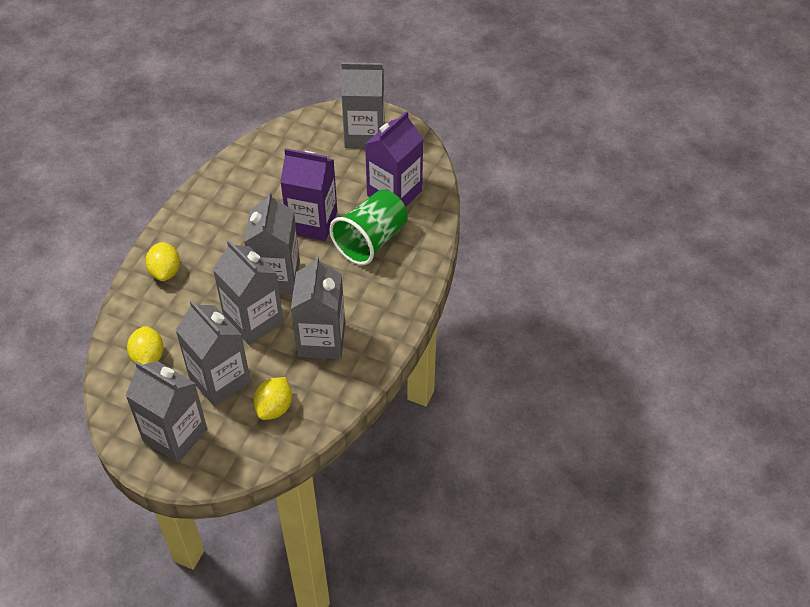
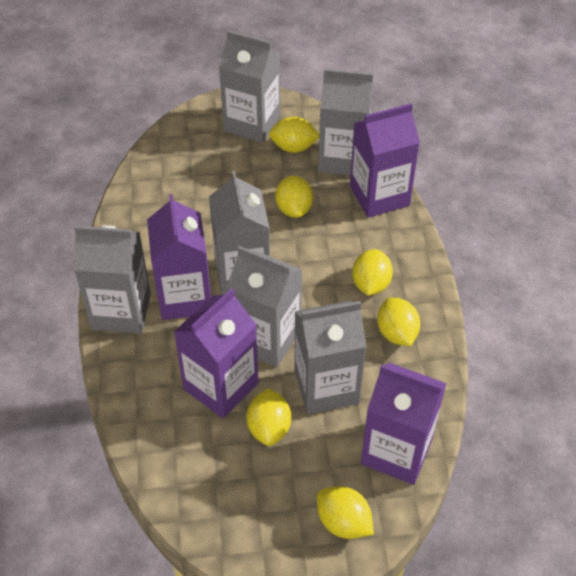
green cup: [330,190,408,265] = 1 -> none = 0
purple carton: [280,148,337,241] [365,111,423,207] = 2 -> [147,194,211,320] [174,288,259,418] [350,103,420,218] [361,363,447,485] = 4
yellow lemon: [127,326,164,365] [145,242,180,281] [254,377,292,420] = 3 -> [246,388,291,446] [269,117,319,153] [275,176,313,218] [317,486,374,539] [352,249,393,296] [377,298,420,346] = 6

